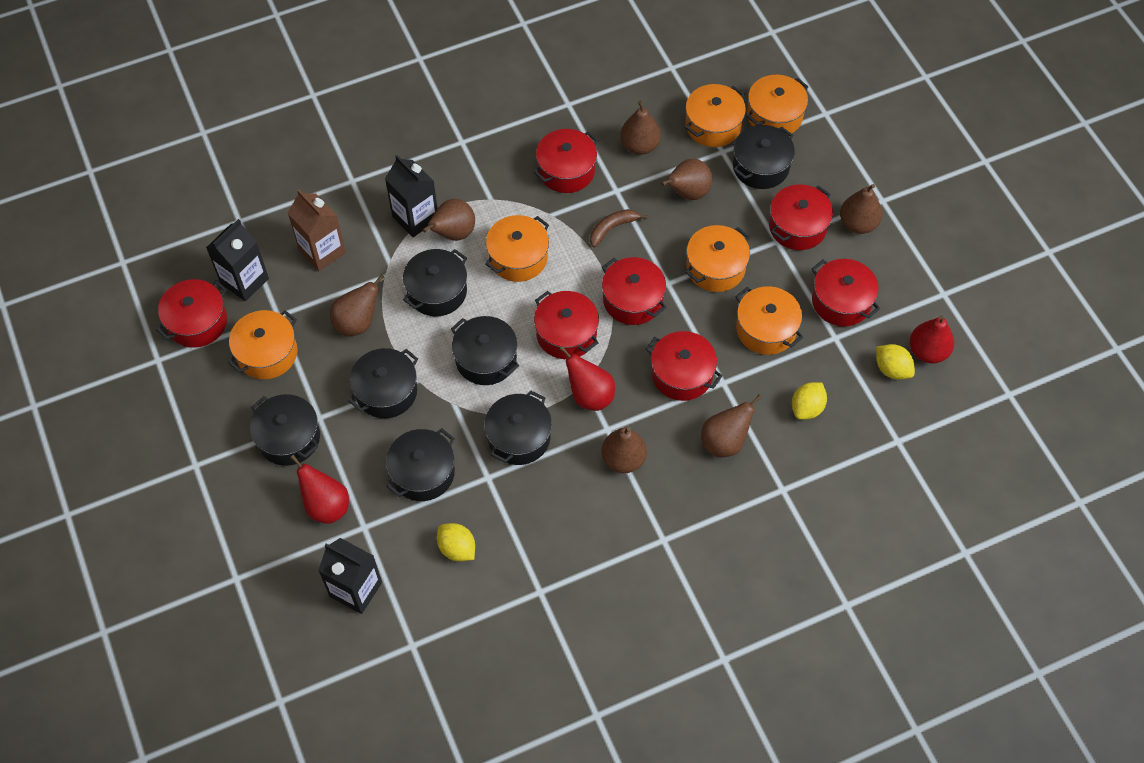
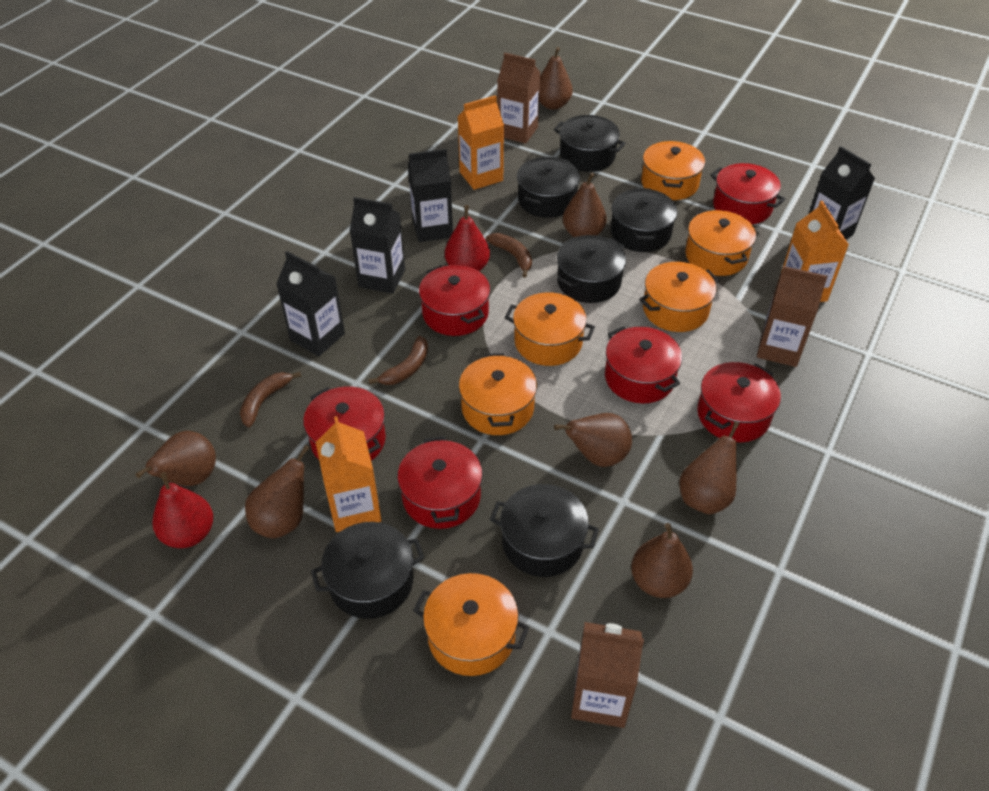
black carton: [206,219,269,301] [318,538,382,614] [385,155,438,237] = 3 -> [276,251,345,356] [350,197,405,294] [408,149,453,242] [809,146,875,239] = 4
black pot: [250,394,320,466] [349,348,418,418] [386,428,455,501] [403,249,467,316] [451,316,519,385] [484,390,552,465] [733,125,795,189] = 7 -> [311,522,424,619] [490,484,599,577] [517,157,580,218] [554,115,626,172] [557,235,626,303] [611,188,677,252] = 6
brown banana: [590,209,647,247] = 1 -> [240,372,301,427] [369,336,428,385] [486,233,532,278] = 3
brown carton: [288,189,346,271] = 1 -> [497,53,541,143] [571,622,644,728] [757,266,828,367] = 3
orange carton: none = 0 -> [316,416,382,532] [457,95,504,190] [781,201,849,302] = 3
red pear: [290,455,349,524] [559,346,615,411] [910,315,954,363] = 3 -> [152,472,213,548] [445,205,490,271] = 2
red pot: [156,279,227,348] [534,129,599,193] [534,291,599,359] [602,257,667,325] [646,331,722,401] [769,184,833,250] [812,259,880,326] = 7 -> [303,386,386,461] [397,436,482,529] [419,265,490,336] [605,326,682,404] [697,362,781,442] [711,163,785,224] = 6
yellow lemon: [437,523,475,561] [792,382,827,420] [876,344,915,380] = 3 -> none = 0

